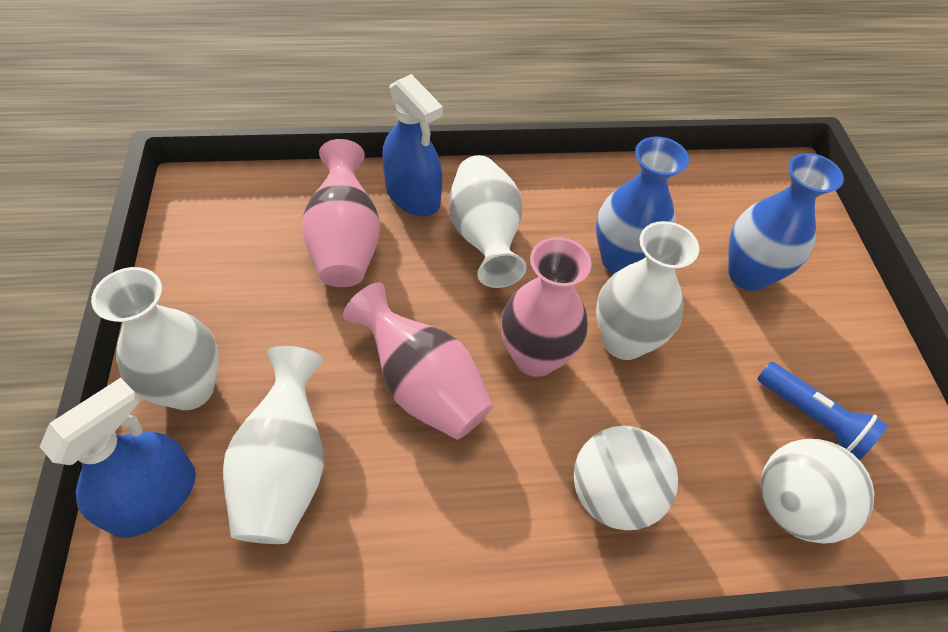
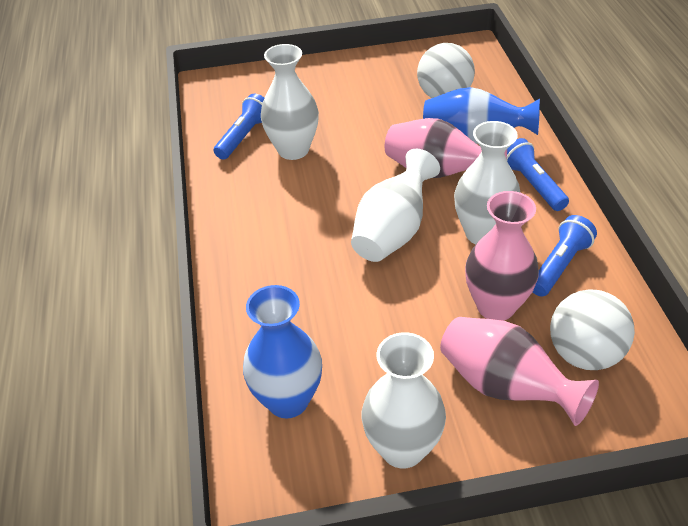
blue flashlight: [757,362,888,460] = 1 -> [213,94,264,160] [506,138,569,211] [533,215,597,297] = 3
blue spray bottle: [40,378,196,538] [382,74,443,216] = 2 -> none = 0

